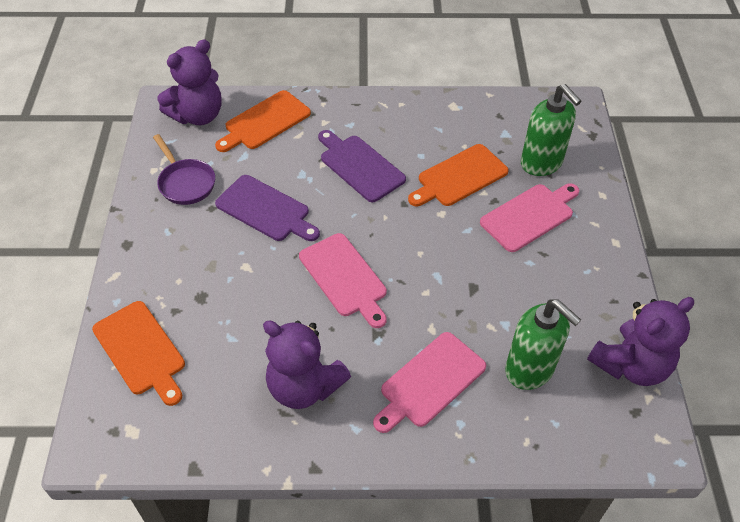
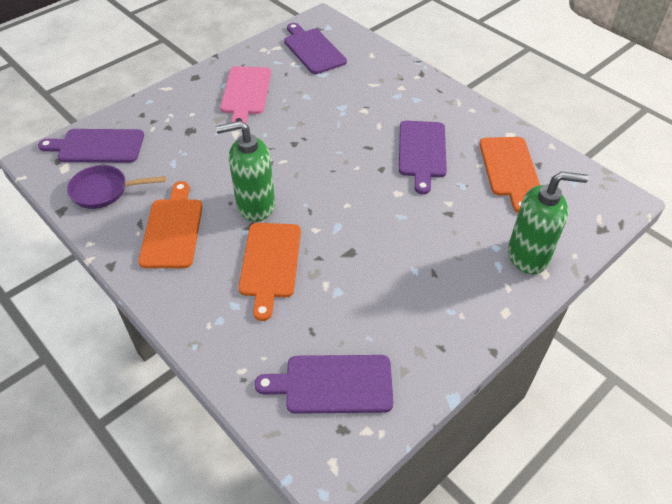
pink cutting board: [299,233,387,328] [373,332,486,433] [480,183,579,252] = 3 -> [220,66,271,124] = 1
purple cutting board: [215,175,320,241] [318,130,406,202] = 2 -> [38,129,144,163] [254,355,393,414] [284,23,347,74] [399,121,447,194] = 4
purple teddy bear: [158,39,222,125] [263,320,351,409] [587,297,694,386] = 3 -> none = 0

